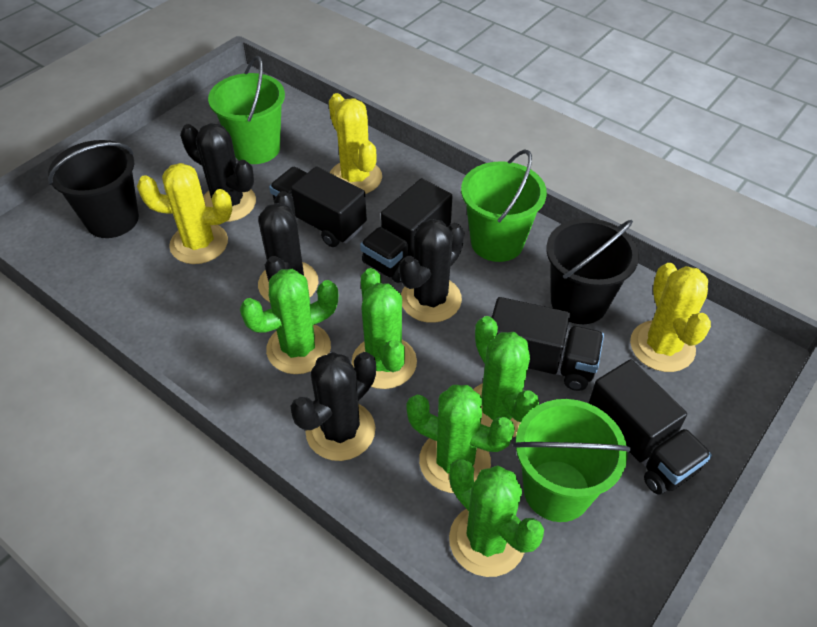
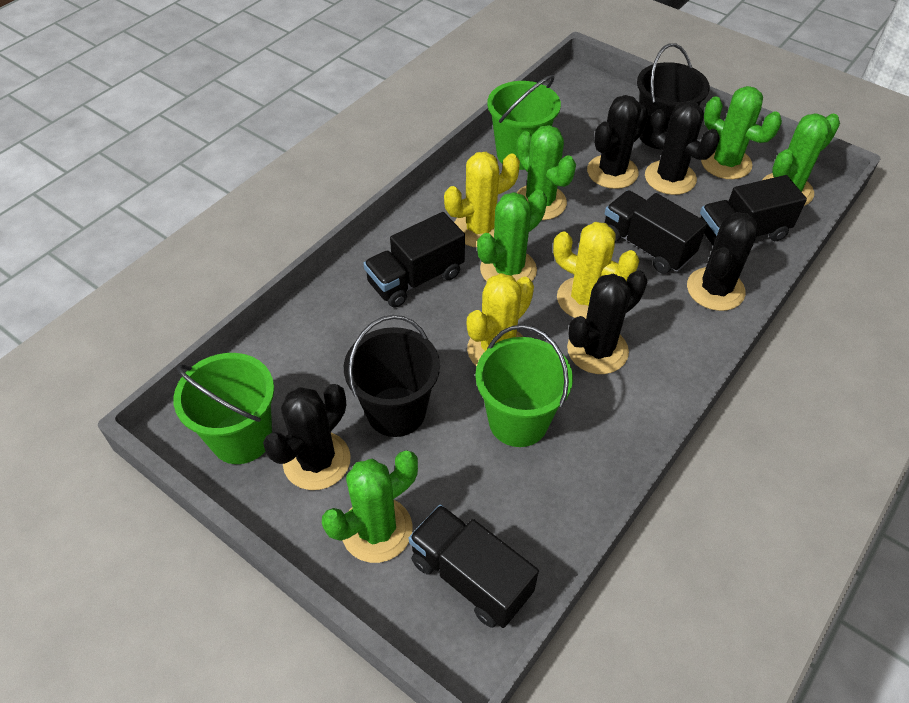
black cactus: [180,123,256,222] [258,191,318,302] [290,352,376,461] [399,219,464,323] = 4 -> [263,384,351,490] [567,270,647,374] [587,95,649,189] [645,101,720,195] [687,212,757,311] = 5

